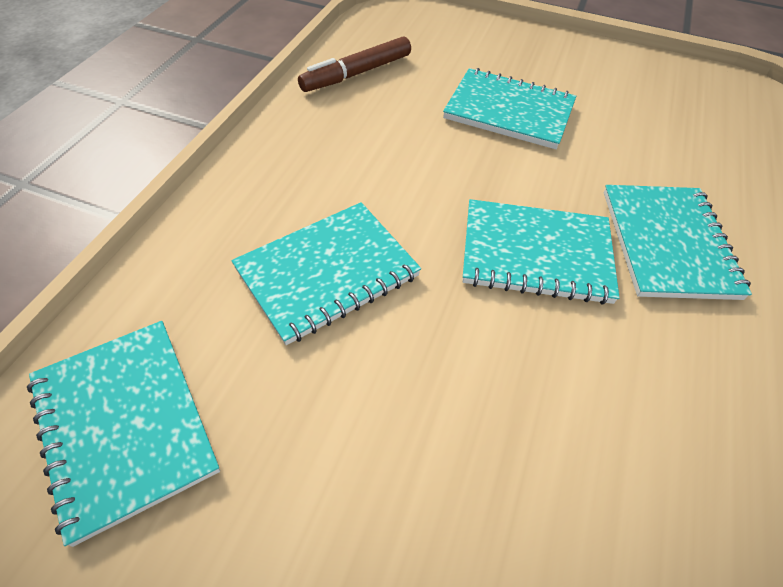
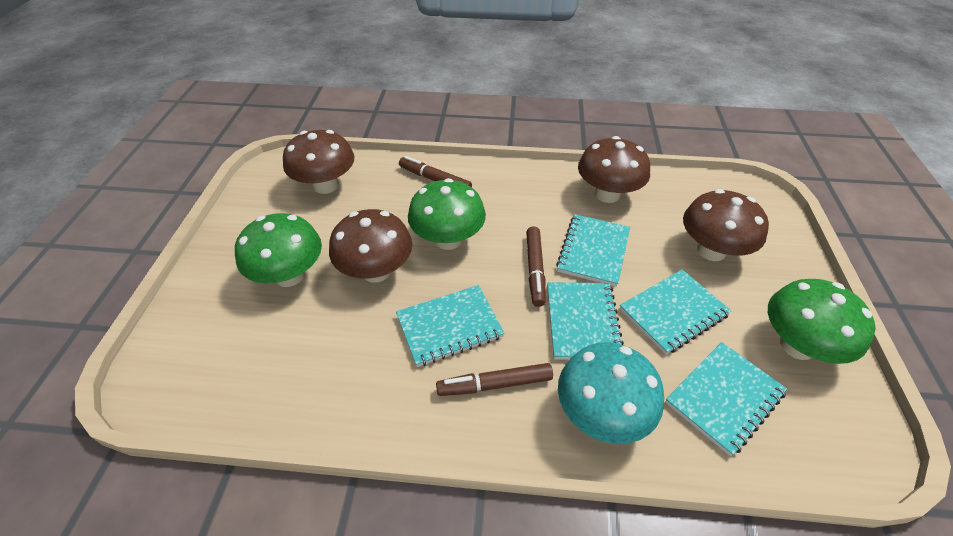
brown marker: [298,36,411,92] = 1 -> [399,156,472,187] [436,363,553,396] [526,226,545,307] = 3
brown mushroom: none = 0 -> [283,130,354,194] [329,209,412,283] [578,136,650,203] [683,189,769,261] = 4
green mushroom: none = 0 -> [235,213,322,287] [408,178,486,250] [768,279,876,364] = 3
turquoise mushroom: none = 0 -> [558,342,664,444] = 1

